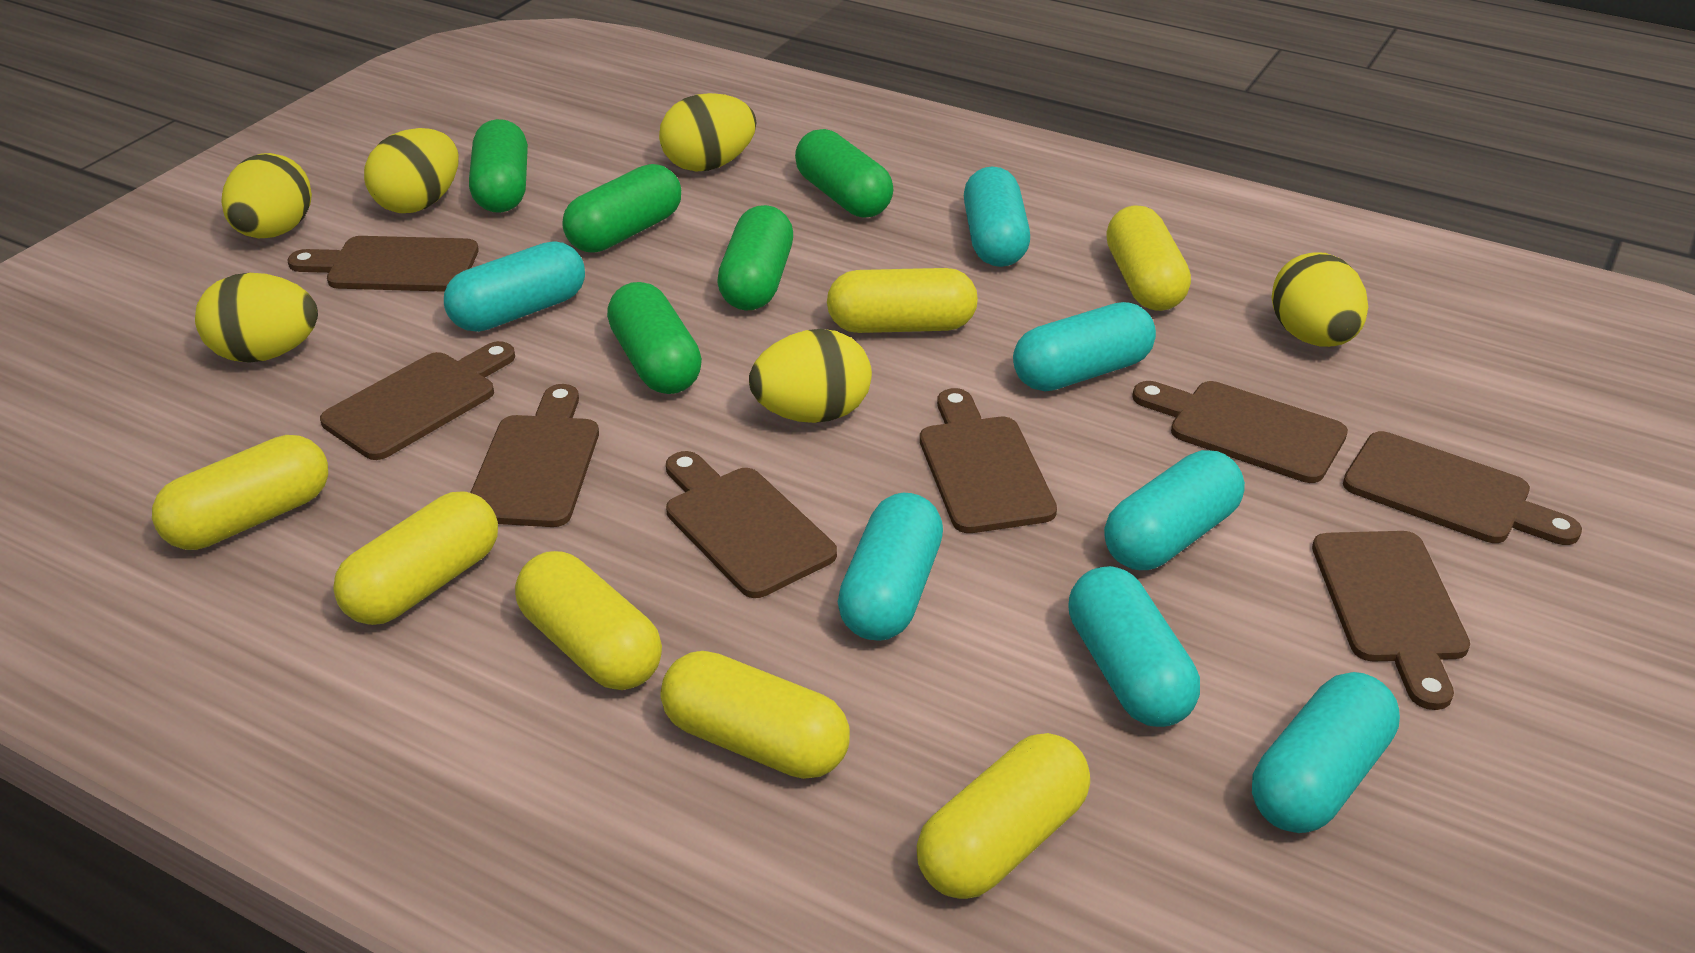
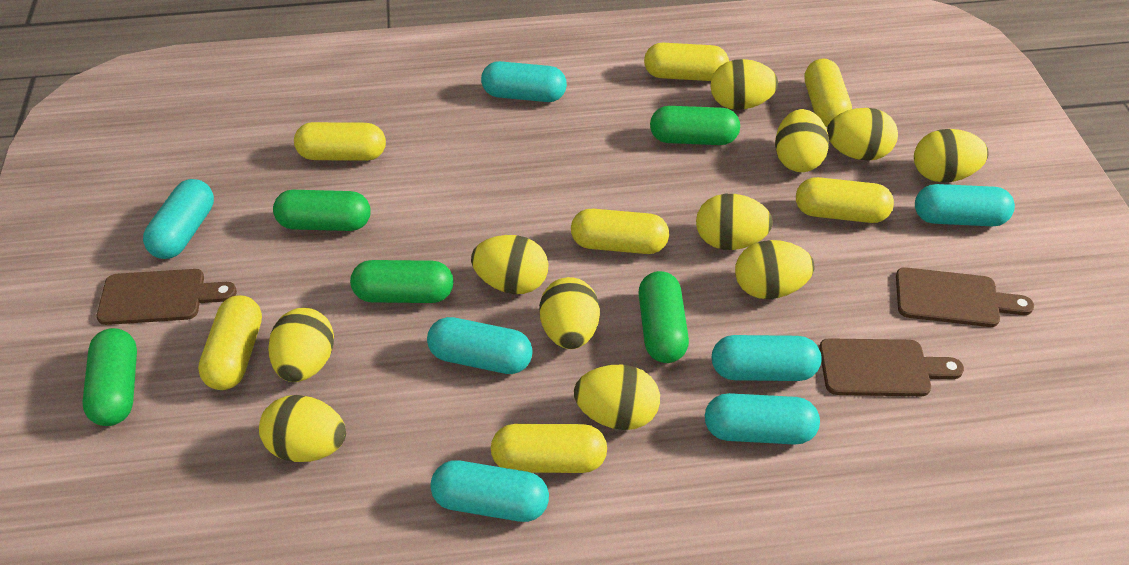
brown cutting board: [287,236,479,292] [320,341,515,460] [470,384,599,527] [666,451,837,598] [920,388,1057,533] [1132,381,1348,483] [1312,531,1470,710] [1343,431,1582,545] = 8 -> [97,269,237,325] [819,338,964,396] [896,267,1034,327] = 3
yellow egg: [195,273,318,363] [221,153,312,238] [364,128,459,213] [659,93,756,171] [749,329,872,423] [1271,252,1368,347] = 6 -> [259,395,346,462] [268,308,334,382] [471,235,549,294] [539,277,600,349] [574,365,660,430] [696,194,773,250] [710,59,778,110] [735,240,814,299] [775,109,829,172] [827,108,898,161] [914,129,989,183] = 11

